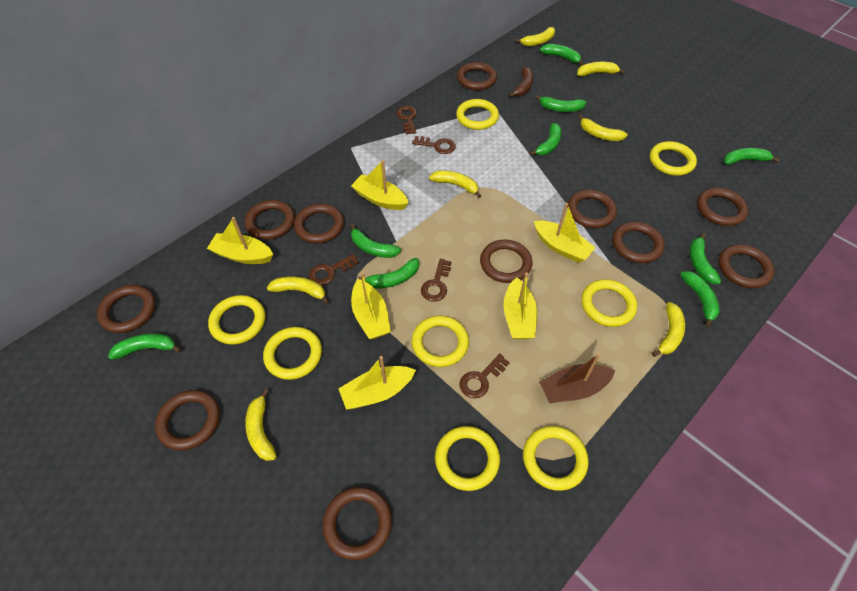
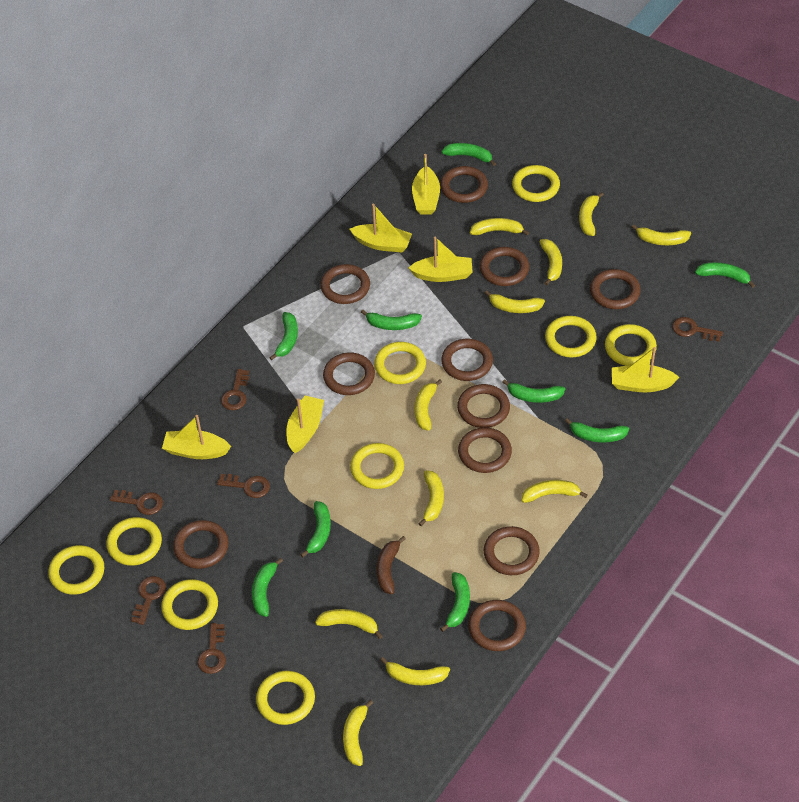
brown boat: [539,353,615,403] = 1 -> none = 0
brown key: [309,254,359,285] [396,106,417,134] [412,136,456,154] [421,259,452,302] [460,354,510,398] = 5 -> [110,490,163,515] [131,576,166,625] [197,623,226,674] [217,474,270,498] [221,369,249,410] [672,317,723,342] = 6
yellow banana: [245,389,277,461] [267,276,329,304] [429,170,481,198] [515,27,555,46] [577,62,625,76] [578,115,628,141] [652,302,685,357] = 7 -> [315,609,383,639] [343,700,373,766] [380,657,450,685] [415,380,442,431] [418,470,444,526] [470,218,529,235] [485,291,545,313] [522,480,588,503] [539,239,562,286] [579,192,604,236] [632,224,691,245] = 11
yellow ring: [208,295,265,345] [263,327,322,380] [412,316,469,367] [435,426,500,491] [456,99,499,130] [523,426,589,491] [581,279,637,327] [650,141,697,176] = 8 -> [48,545,104,595] [106,517,162,566] [161,579,218,630] [256,671,315,725] [350,443,404,489] [374,342,426,384] [512,165,560,202] [545,316,597,357] [605,324,657,366] = 9

